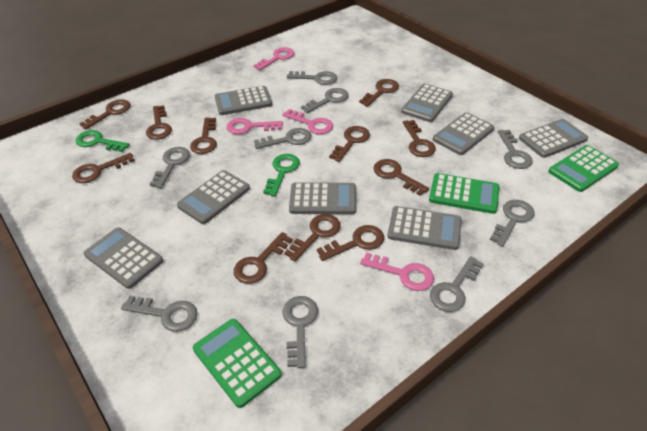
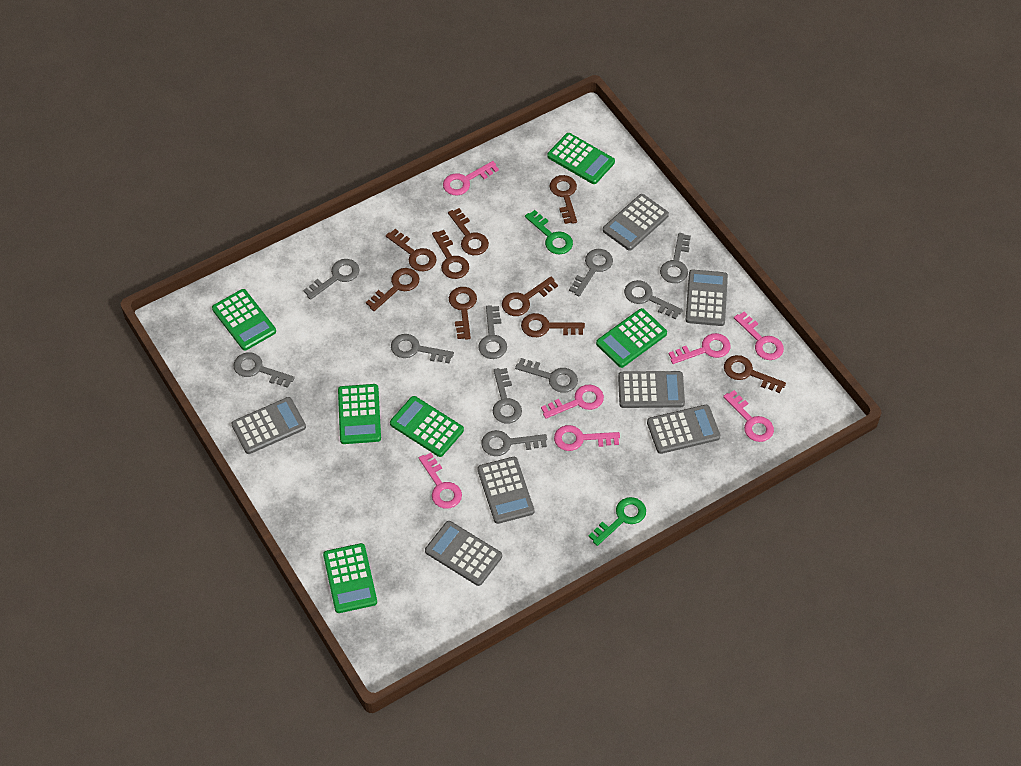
brown key: [72,153,135,183] [79,100,131,129] [146,105,172,140] [190,117,217,154] [234,232,293,284] [284,214,341,262] [317,225,384,261] [329,126,370,162] [359,79,399,107] [373,159,429,196] [403,120,436,157] = 11 -> [366,268,419,311] [386,229,436,271] [432,230,469,279] [448,208,489,255] [449,287,477,340] [502,277,558,316] [521,313,585,337] [550,175,577,224] [724,355,786,393] = 9
green calculator: [193,319,282,408] [429,173,499,214] [548,145,619,192] = 3 -> [212,289,276,350] [323,543,377,613] [338,384,381,444] [390,396,464,457] [547,133,615,184] [596,308,667,368] = 6
grey calculator: [84,227,163,289] [177,170,250,224] [215,86,272,115] [289,182,356,214] [387,206,462,250] [401,84,453,122] [433,112,494,155] [519,119,588,158] = 8 -> [231,397,306,454] [425,521,502,586] [478,457,534,524] [603,194,669,251] [618,371,685,408] [647,405,720,454] [686,270,728,326] = 7
grey key: [121,296,198,332] [150,147,190,188] [254,128,312,149] [283,296,318,368] [287,71,337,85] [301,88,349,113] [430,256,484,312] [490,200,535,246] [498,130,533,169] = 9 -> [233,352,295,388] [303,259,360,300] [391,334,454,364] [478,305,507,359] [481,430,547,456] [493,368,522,424] [515,358,578,393] [569,249,613,296] [624,280,683,319] [660,233,691,283] = 10
pink key: [226,118,283,134] [254,47,295,70] [282,109,333,134] [360,252,434,291] = 4 -> [419,453,462,509] [443,161,499,196] [541,385,604,419] [554,425,620,451] [669,333,731,364] [723,390,774,442] [734,311,784,360] = 7

